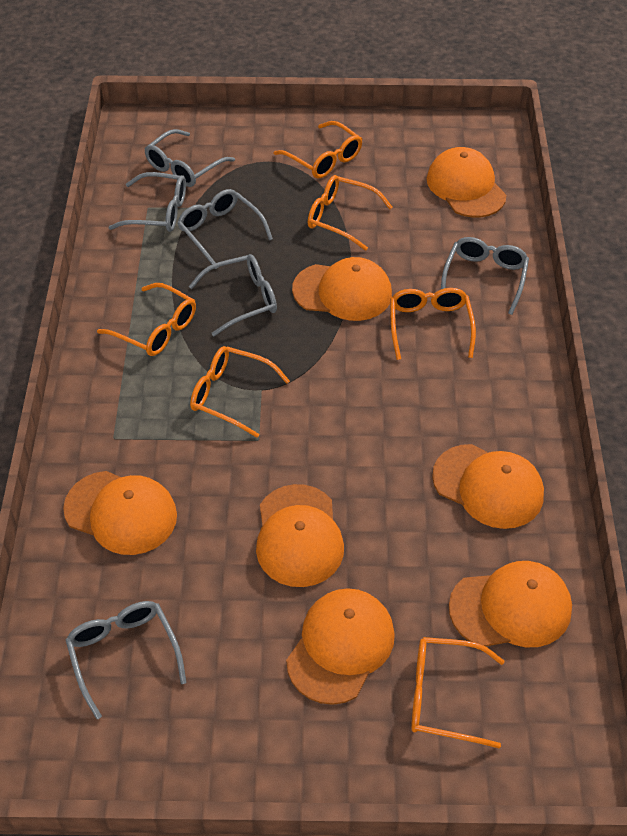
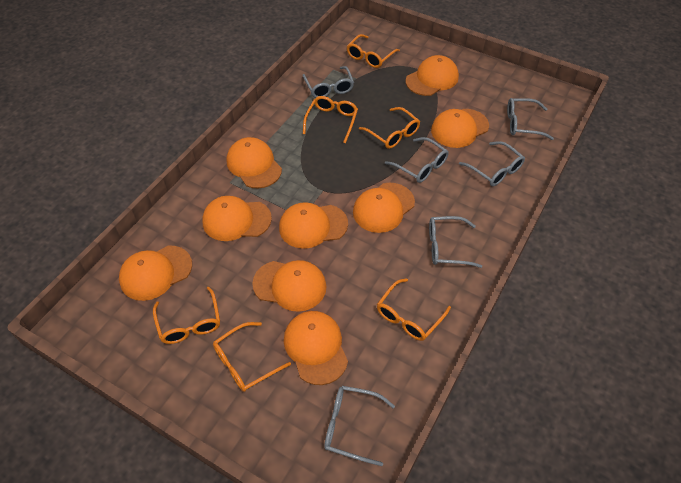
orange cap: [63,471,177,555] [256,484,344,587] [286,588,395,705] [292,257,392,321] [427,147,506,218] [432,444,544,529] [449,561,572,647] = 7 -> [119,245,192,301] [202,196,272,241] [226,137,282,189] [252,260,327,312] [279,202,348,249] [284,311,348,385] [353,183,415,233] [406,55,459,96] [431,109,489,148] = 9

